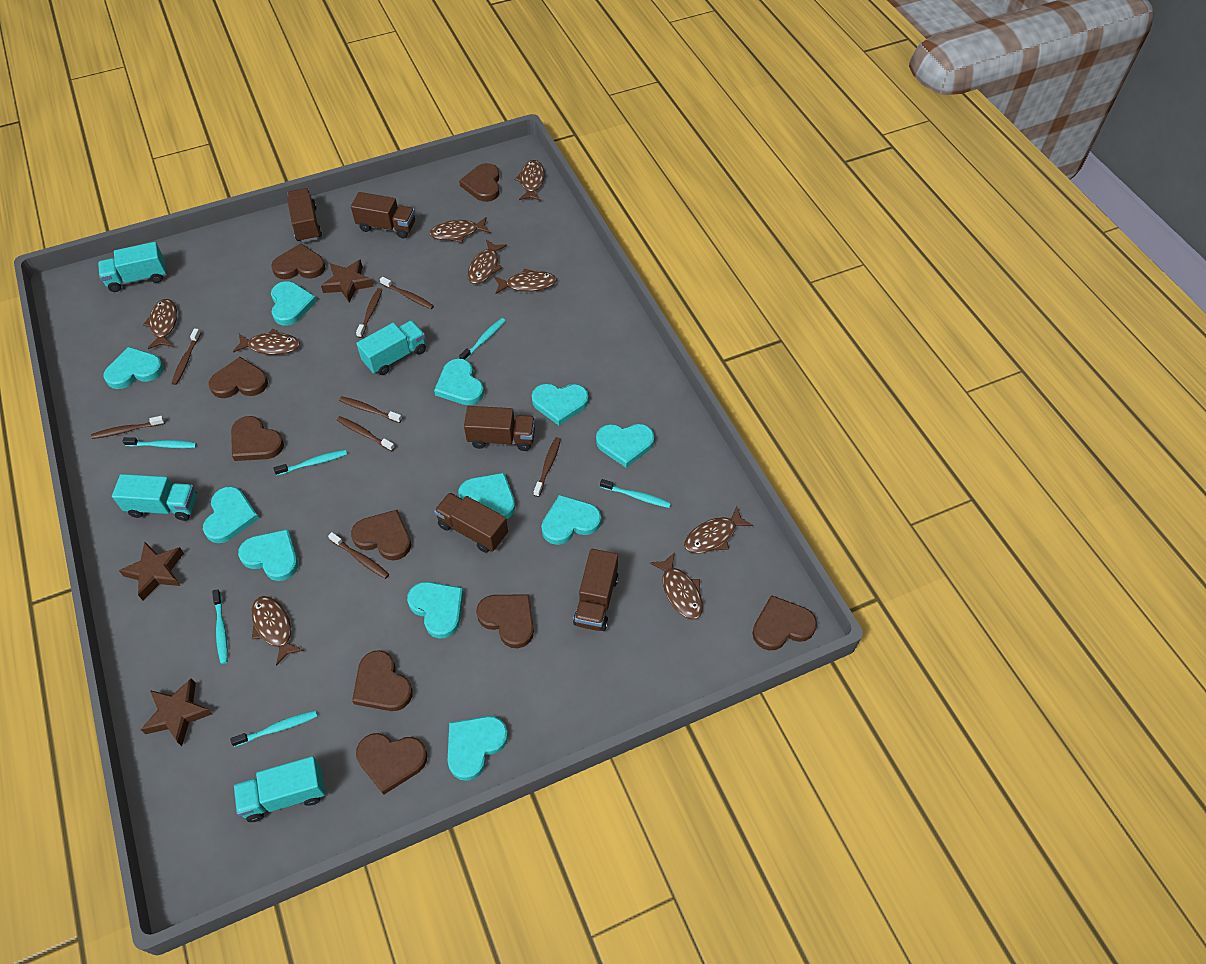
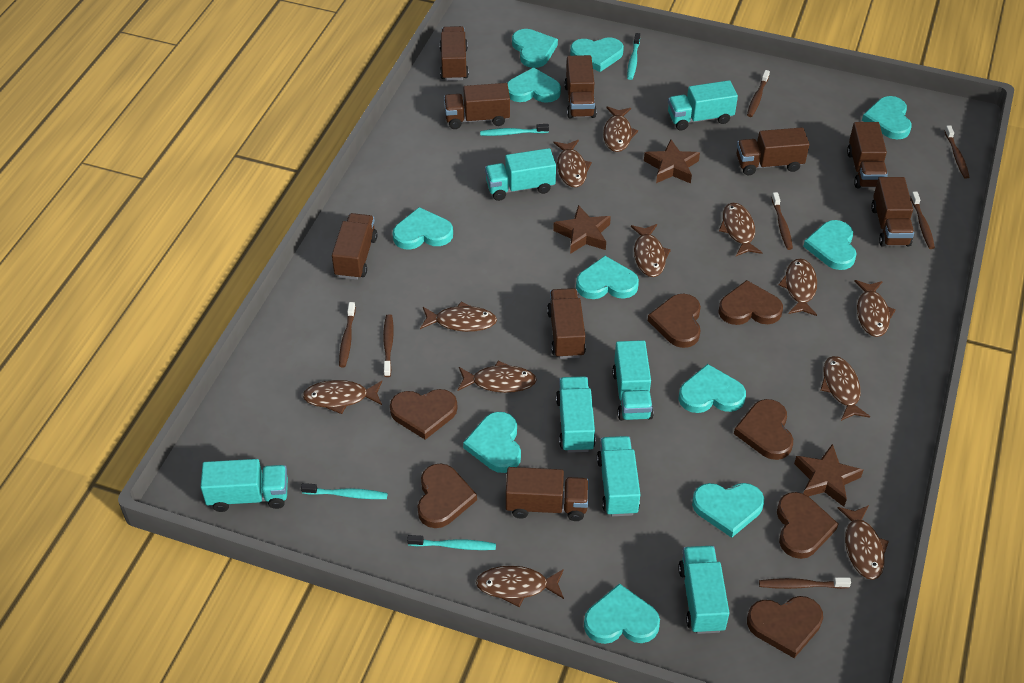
brown fish: [143,299,177,349] [233,329,300,355] [251,596,304,666] [429,217,490,243] [467,240,507,284] [494,268,557,294] [515,160,545,201] [650,552,703,620] [684,506,753,554] = 9 -> [303,380,382,414] [420,302,497,332] [457,361,537,393] [476,566,564,607] [554,140,592,188] [603,106,638,152] [631,224,671,277] [719,203,763,256] [779,258,817,316] [821,356,870,421] [838,505,889,580] [855,280,896,337] = 12
brown heart: [209,357,268,398] [231,416,284,461] [271,243,325,279] [351,510,411,561] [352,650,413,711] [356,733,427,795] [459,163,500,202] [476,594,534,648] [752,595,817,651] = 9 -> [390,389,458,440] [417,463,477,528] [648,294,701,348] [718,280,783,325] [734,399,793,460] [747,596,823,658] [777,492,838,559] = 7
brown toothbrush: [91,416,165,439] [171,328,201,385] [328,532,389,579] [337,416,395,451] [339,396,402,423] [356,288,382,338] [380,277,434,309] [534,437,561,497] = 8 -> [339,302,356,368] [383,314,394,377] [747,70,770,117] [759,577,851,589] [772,192,793,250] [911,191,935,249] [945,125,969,179] = 7
brown truck: [287,188,322,243] [351,192,415,238] [434,492,508,553] [464,406,535,451] [573,549,619,631] = 5 -> [332,213,377,280] [440,26,469,81] [444,83,510,129] [506,467,589,521] [547,288,586,359] [564,55,597,119] [737,127,809,175] [847,122,888,188] [871,177,914,247] = 9
turquoise toothbrush: [122,437,197,448] [212,589,228,664] [230,710,317,747] [273,450,347,476] [459,318,506,360] [600,479,671,508] = 6 -> [301,483,388,499] [407,535,496,550] [480,124,549,136] [627,33,640,80] = 4
turquoise truck: [98,242,167,292] [112,474,197,521] [234,756,325,822] [356,320,426,375] = 4 -> [201,459,288,512] [485,148,556,201] [556,376,596,453] [597,436,640,516] [612,340,654,421] [668,80,738,130] [678,546,730,634] = 7

